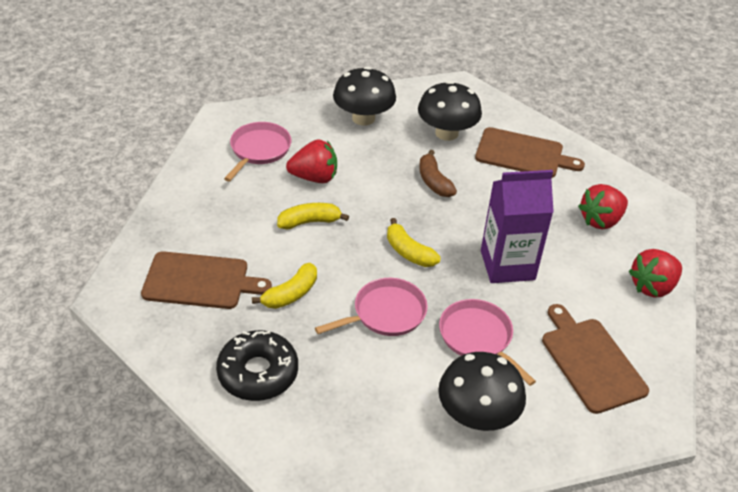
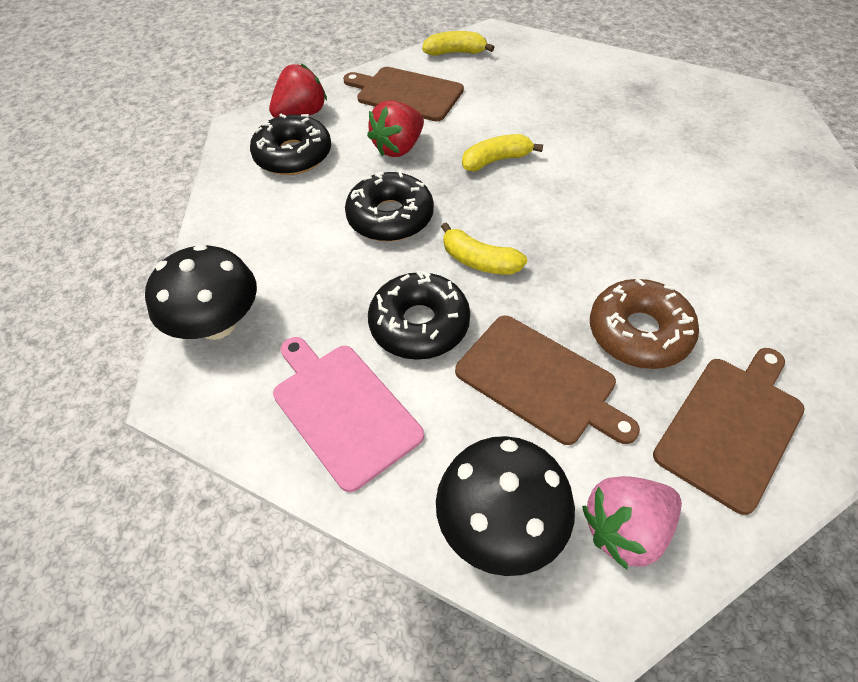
black donut: [216,330,298,401] = 1 -> [250,114,331,175] [345,171,434,241] [368,271,470,360] = 3
black mushroom: [333,67,396,126] [418,81,482,141] [438,352,526,431] = 3 -> [145,244,257,340] [436,436,575,576] = 2
brown banana: [419,150,457,197] = 1 -> none = 0
brown donut: none = 0 -> [590,278,699,369] = 1
pink cutting board: none = 0 -> [273,337,424,492] = 1
pink pan: [224,122,291,182] [315,278,428,336] [439,299,536,386] = 3 -> none = 0
pink strawberry: none = 0 -> [582,476,682,570] = 1
purple carton: [481,170,554,283] = 1 -> none = 0
red strawberry: [286,139,337,183] [578,184,628,230] [629,249,682,298] = 3 -> [269,64,327,118] [367,100,424,157] = 2

